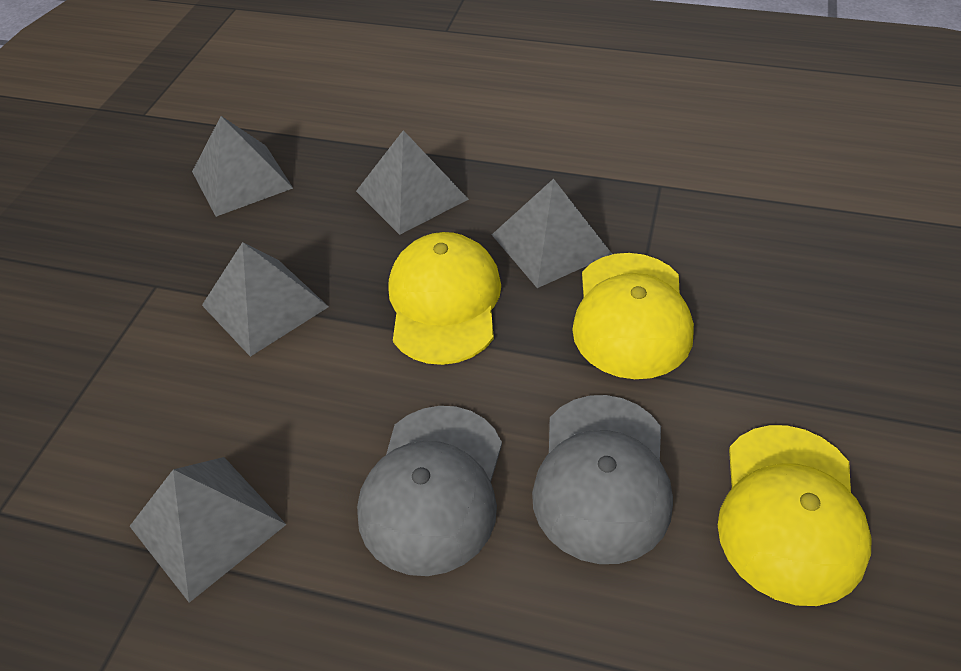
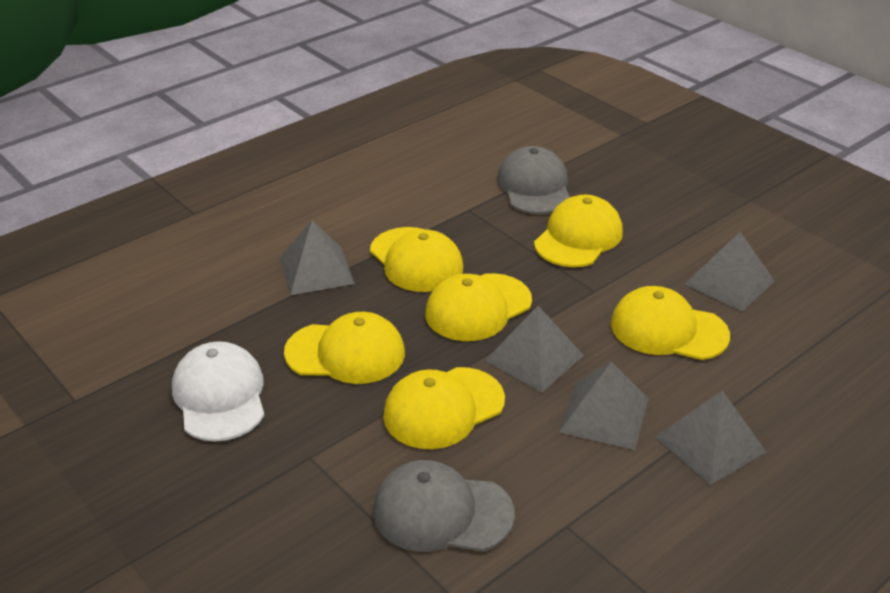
white cap: none = 0 -> [172,341,265,441] = 1
yellow cap: [388,232,501,365] [572,253,694,379] [718,425,872,606] = 3 -> [284,312,405,384] [370,227,463,292] [383,367,505,449] [425,273,532,341] [534,195,623,267] [611,286,730,360] = 6

